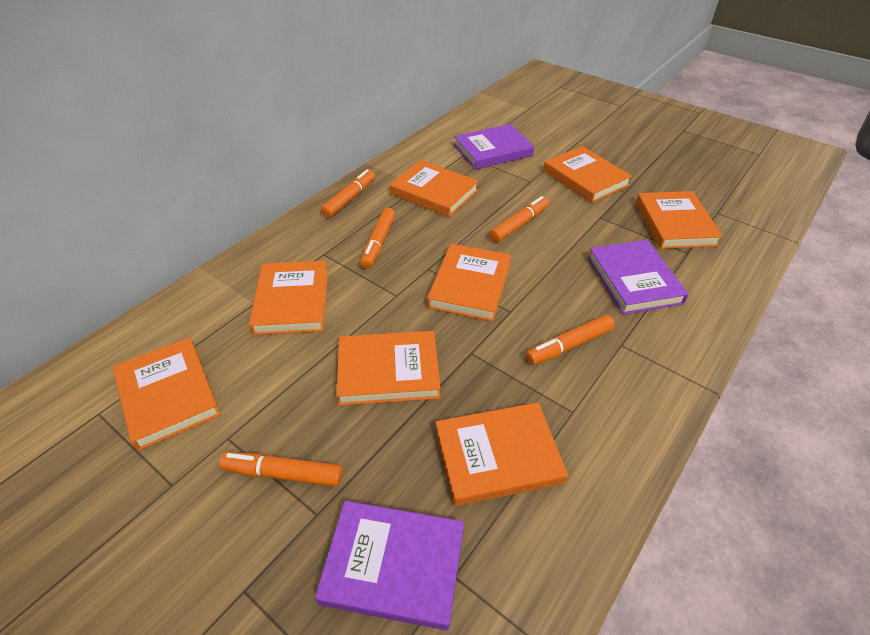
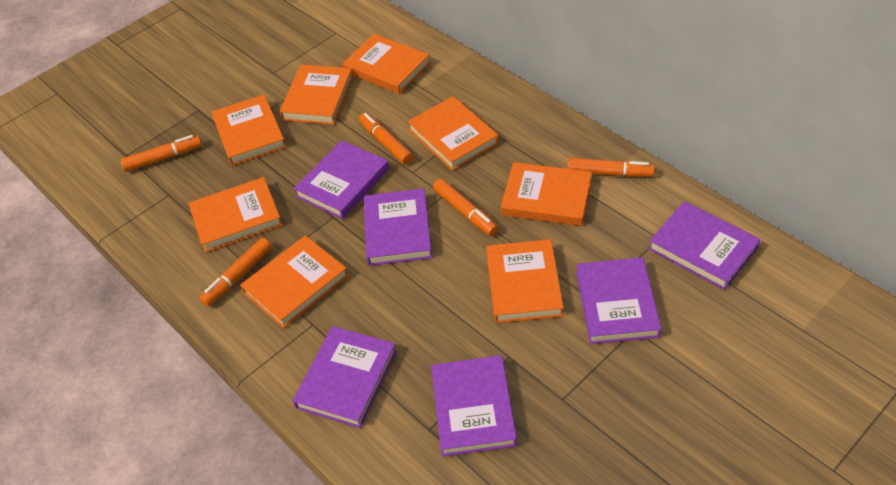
purple book: [315,501,464,631] [454,124,534,169] [588,240,689,315] = 3 -> [293,326,397,428] [294,140,389,219] [363,188,432,266] [431,355,517,457] [576,257,662,344] [648,201,760,290] = 6

